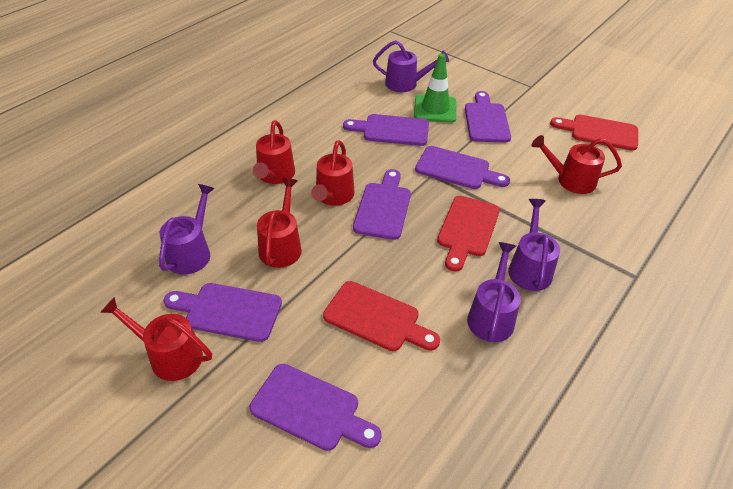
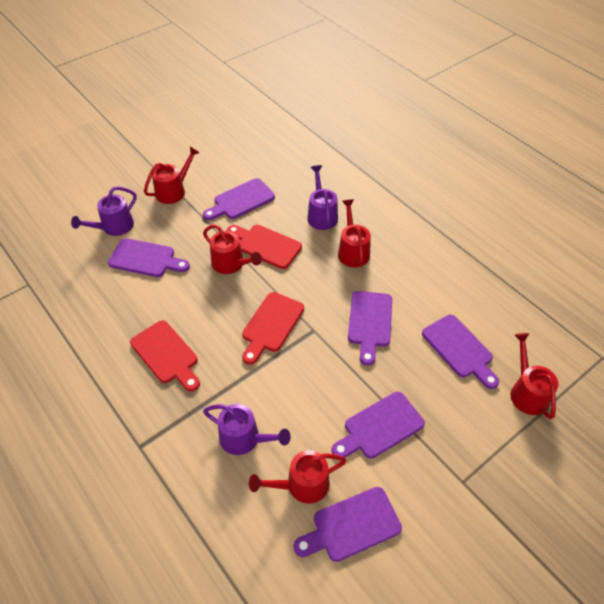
green traffic cone: [414,54,457,123] = 1 -> none = 0
purple watering can: [159,184,215,274] [373,40,449,92] [467,242,521,342] [508,199,560,291] = 4 -> [71,187,137,236] [203,404,291,455] [307,165,338,230] = 3

